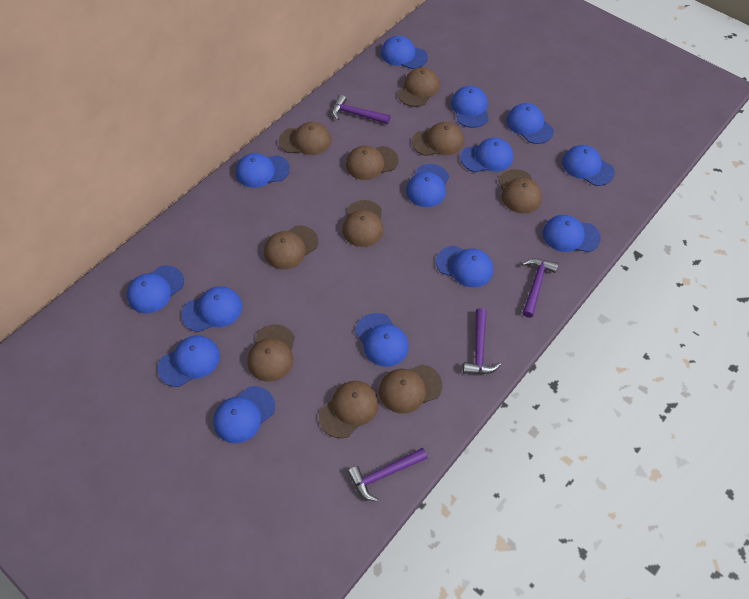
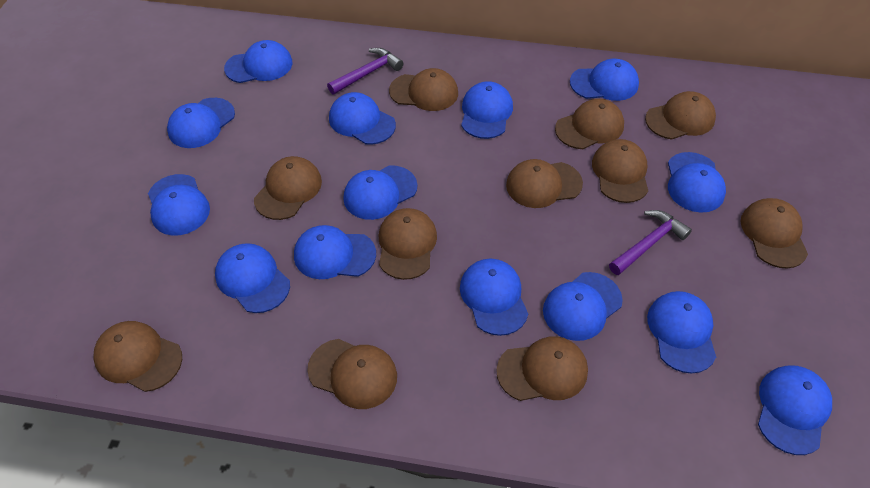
brown cap: [247,324,295,382] [264,225,318,269] [279,122,331,155] [319,381,379,438] [342,200,383,247] [346,145,398,180] [379,364,442,414] [398,67,440,107] [412,122,464,156] [498,169,542,213] = 10 -> [93,321,182,392] [254,156,322,220] [307,339,397,409] [379,208,437,280] [389,68,458,111] [496,336,588,401] [506,159,583,208] [555,99,624,149] [592,139,648,203] [645,91,716,139] [741,198,808,268] = 11
purple hammer: [332,95,391,124] [348,448,428,502] [463,308,501,374] [522,258,558,318] = 4 -> [327,48,404,94] [609,210,692,275] = 2

